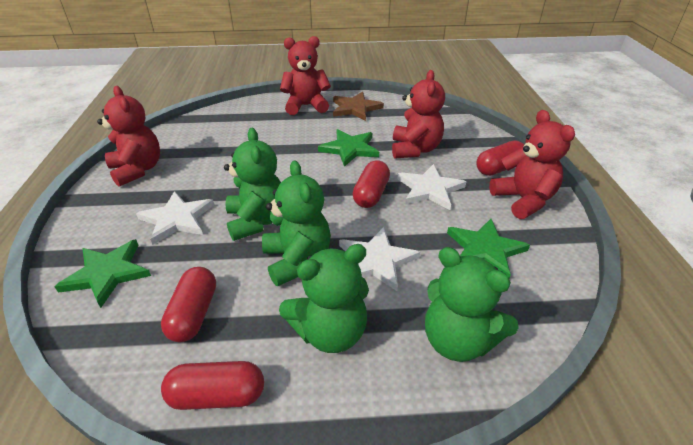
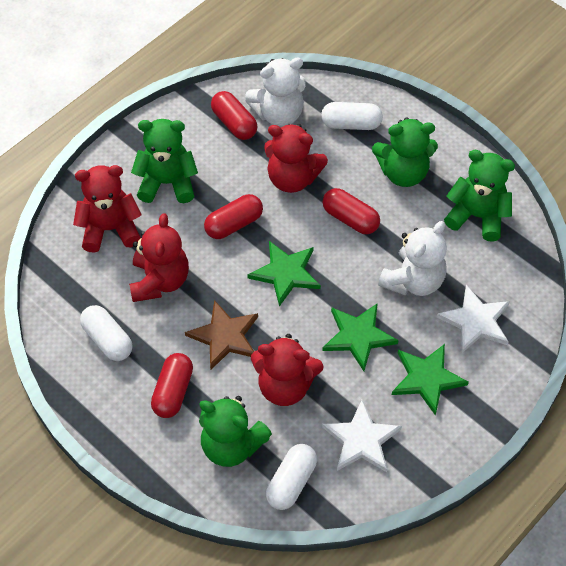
white capsule: none = 0 -> [80,305,133,361] [266,444,317,510] [321,102,383,130] = 3
white star: [136,191,214,245] [339,227,420,291] [397,164,466,210] = 3 -> [322,400,402,472] [437,285,510,353] = 2
white teddy bear: none = 0 -> [245,57,306,126] [378,221,447,296] = 2

